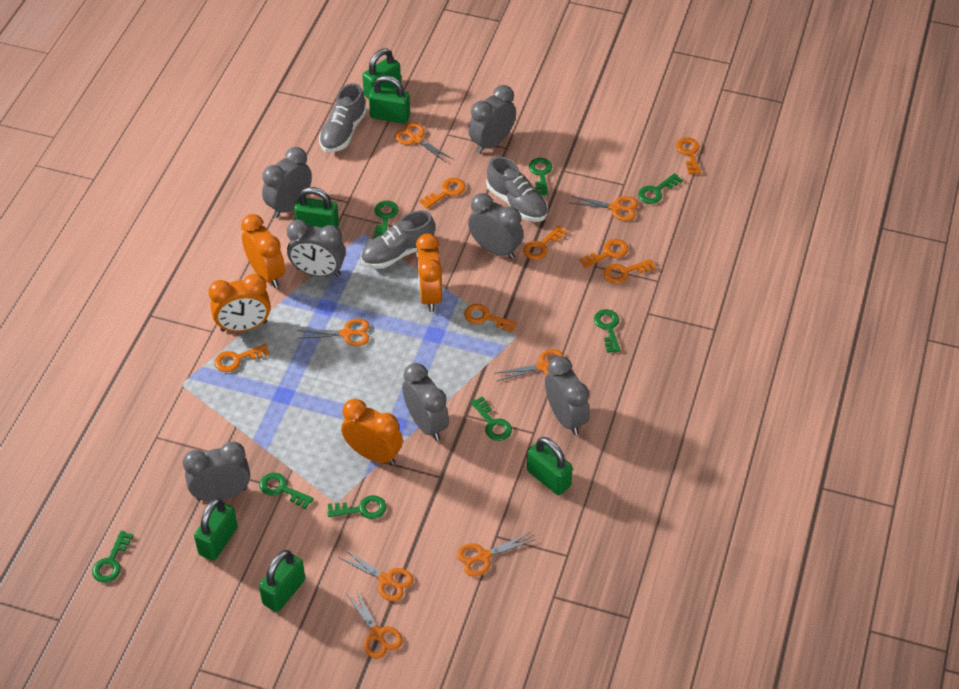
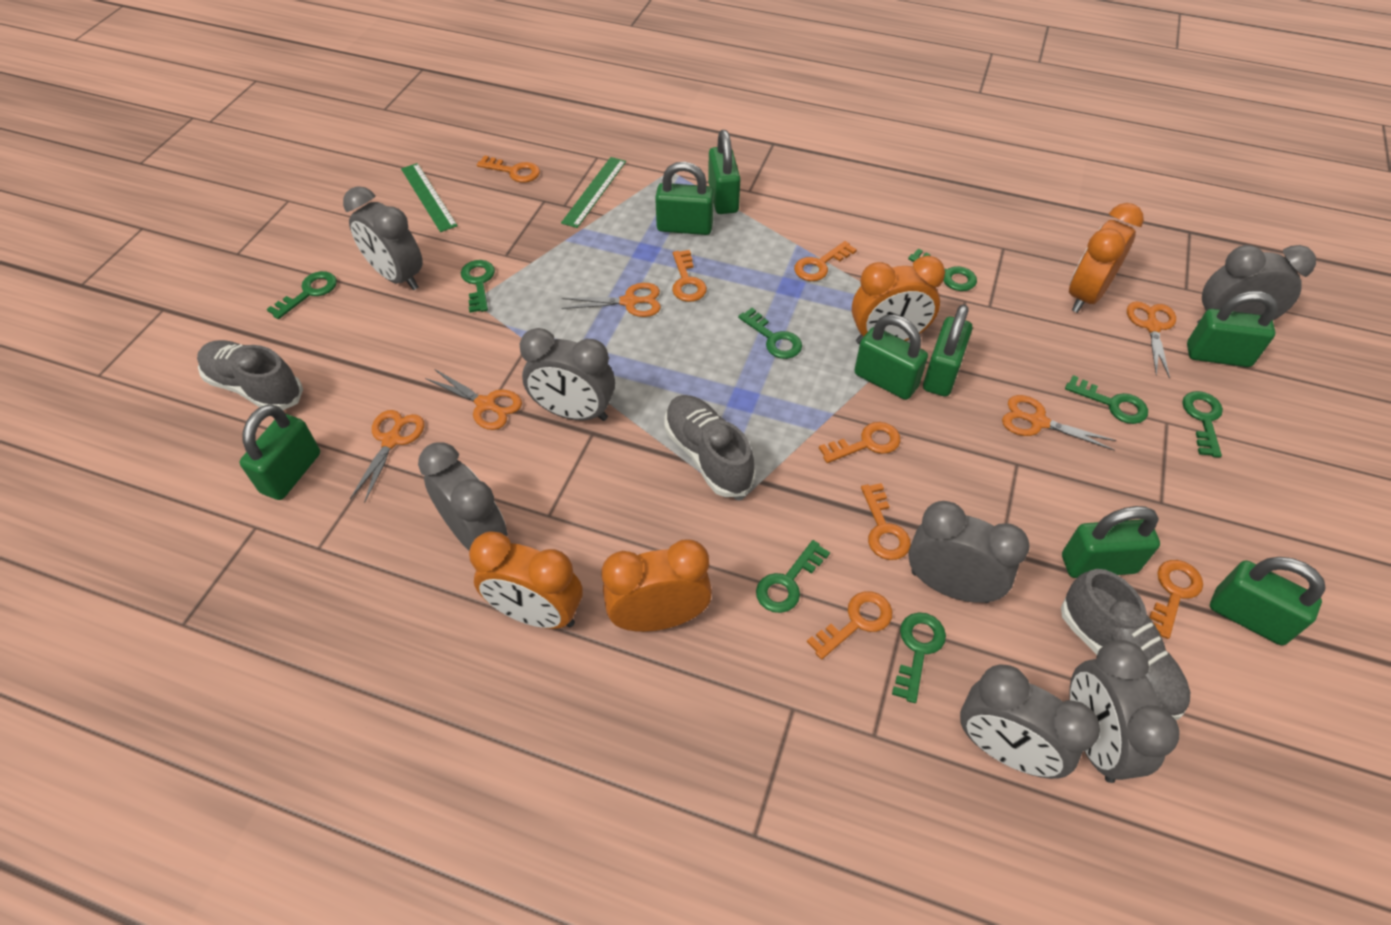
green padlock: [194,498,238,561] [259,550,305,612] [294,187,339,228] [362,48,401,99] [369,75,410,124] [527,437,573,495] = 6 -> [239,404,320,500] [655,162,714,235] [708,130,741,214] [854,314,928,400] [923,304,972,397] [1062,506,1160,578] [1187,291,1278,367] [1210,557,1326,645] = 8
green ruler: none = 0 -> [401,163,458,232] [561,157,626,228] = 2
orange scissors: [297,318,369,346] [338,549,414,601] [347,588,403,659] [395,123,452,162] [457,532,534,577] [496,349,563,381] [571,196,638,221] = 7 -> [350,410,424,503] [425,369,522,430] [562,283,661,317] [1002,395,1117,451] [1127,301,1176,379] = 5

